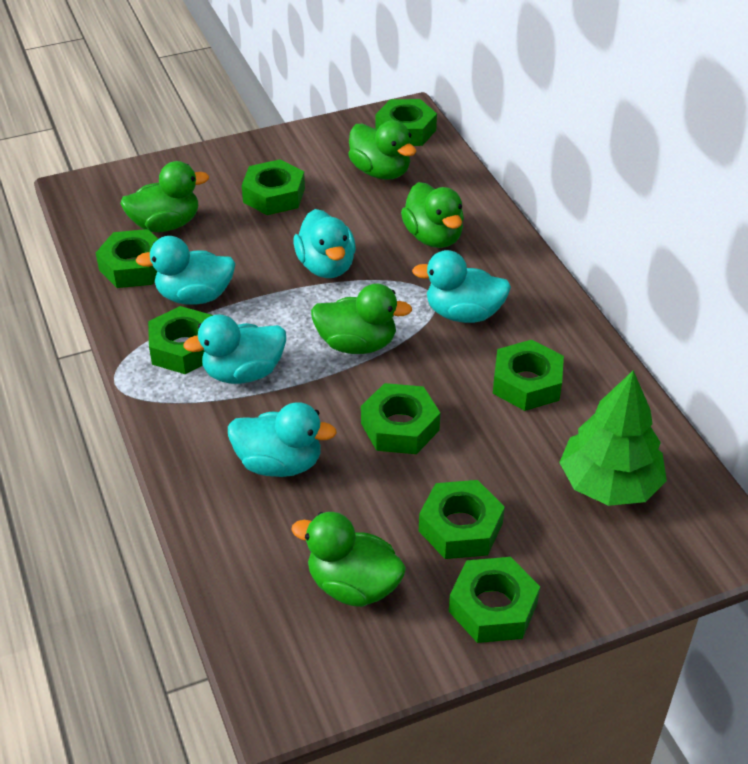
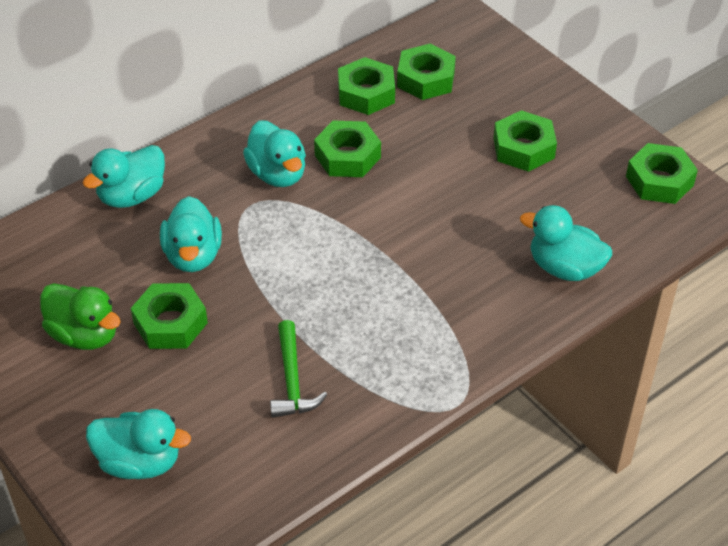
green duck: [120,161,209,232] [291,512,406,607] [311,284,412,354] [348,120,416,180] [401,182,464,248] = 5 -> [40,283,120,350] = 1
green hammer: none = 0 -> [270,320,328,418] = 1
green nut: [96,229,158,288] [148,306,213,374] [242,159,305,215] [361,383,440,454] [376,99,437,146] [419,480,505,559] [449,557,540,643] [493,340,564,411] = 8 -> [131,283,208,349] [314,120,381,177] [338,57,395,115] [397,44,456,100] [493,110,557,172] [626,143,698,204] = 6
green tree: [559,370,667,506] = 1 -> none = 0

